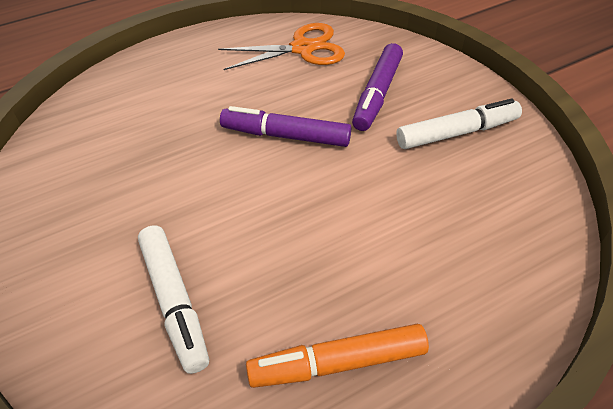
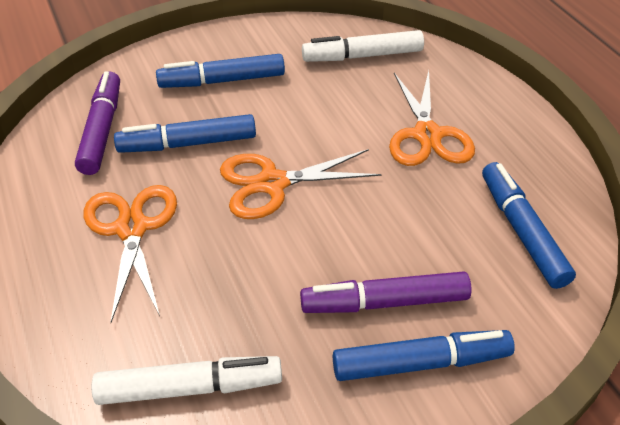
blue marker: none = 0 -> [114,114,256,153] [156,54,285,88] [333,330,514,381] [482,162,576,289] = 4
orange marker: [246,324,429,388] = 1 -> none = 0
orange scissors: [218,23,345,70] = 1 -> [84,185,177,322] [220,149,381,219] [389,71,475,166] = 3

